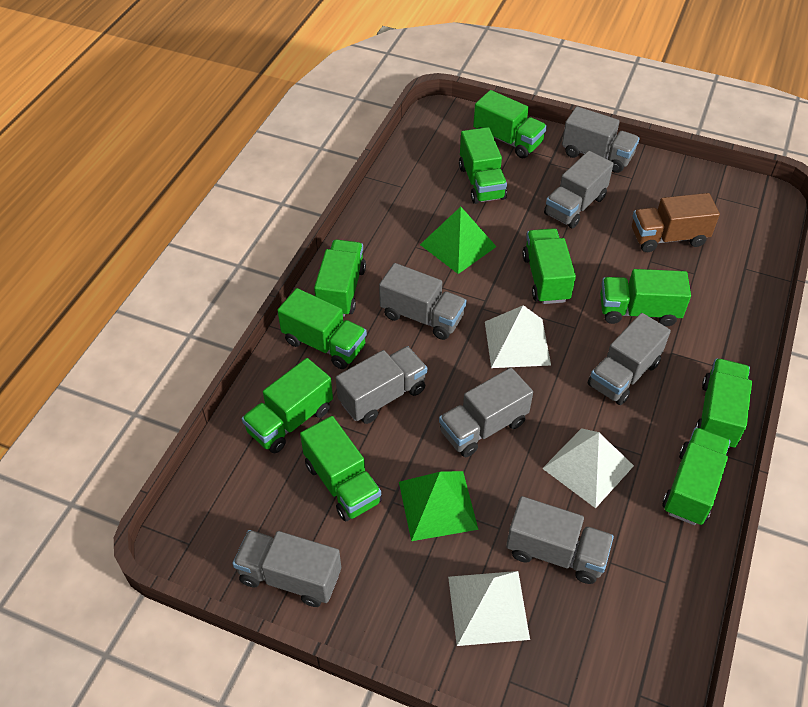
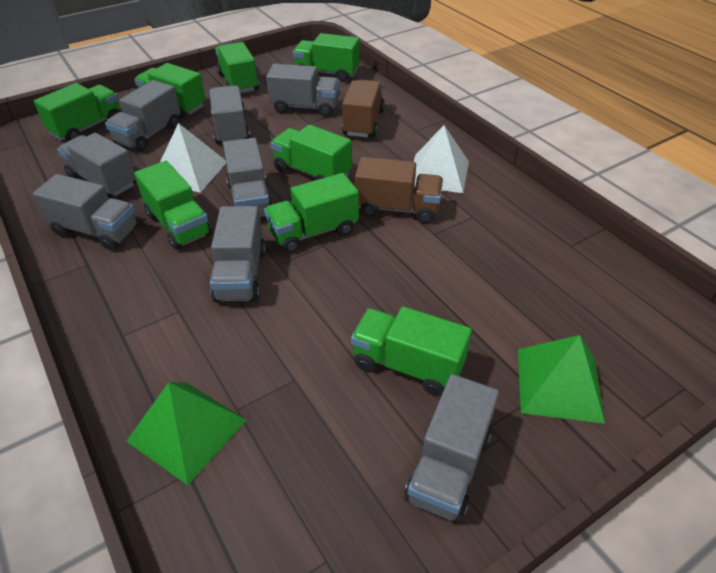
brown truck: [632,193,720,252] = 1 -> [342,80,385,137] [355,157,443,223] = 2
green truck: [242,358,333,453] [277,288,367,369] [300,416,382,521] [314,240,366,317] [459,127,507,204] [473,90,547,158] [522,228,576,304] [600,269,691,326] [662,427,730,525] [695,358,752,449] = 10 -> [34,83,120,141] [134,63,206,118] [134,161,212,250] [215,42,259,93] [264,173,359,253] [271,125,352,180] [293,33,360,82] [351,306,472,396] = 8
white pyramid: [448,571,530,646] [485,305,551,368] [542,428,634,508] = 3 -> [160,123,226,193] [414,125,469,193] = 2

